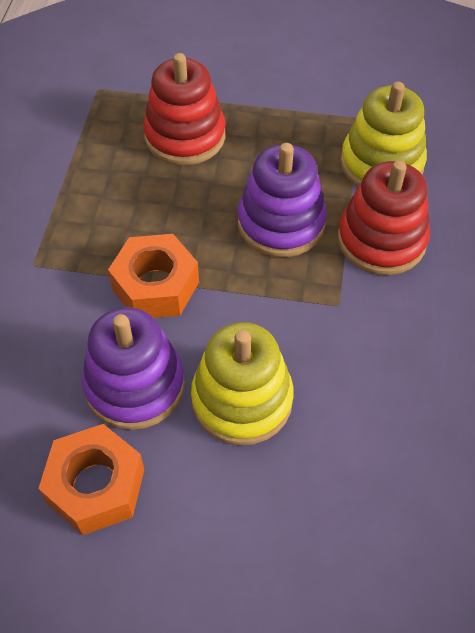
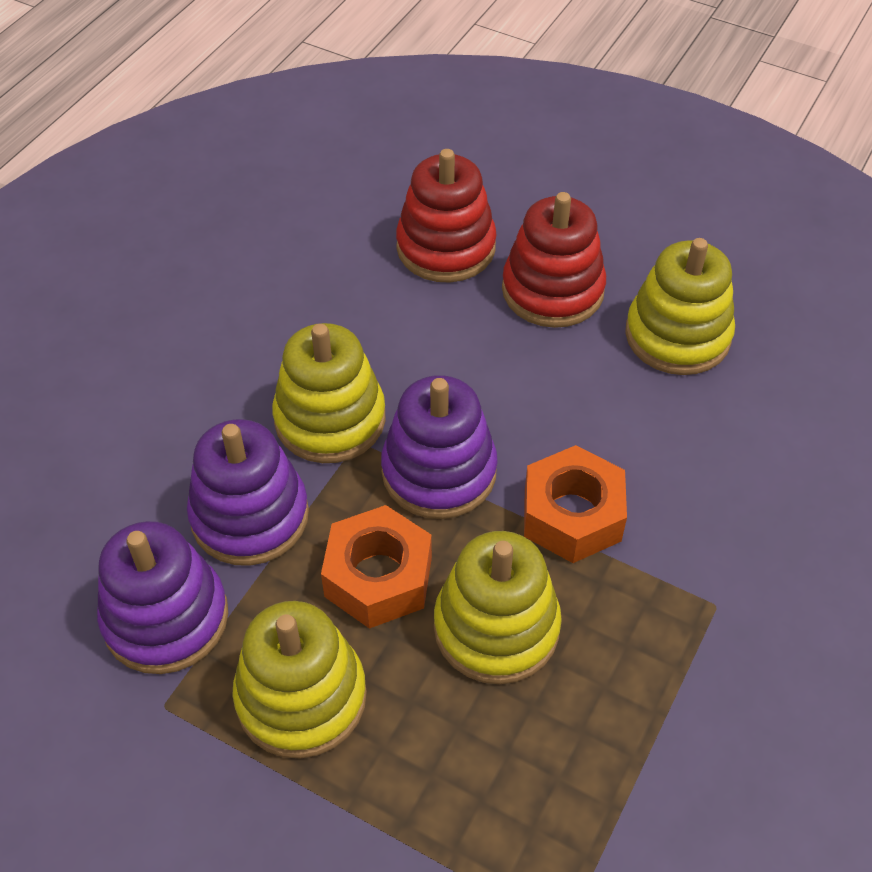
purple stacking toy: [82,307,185,430] [238,143,327,257] = 2 -> [97,521,228,674] [187,419,309,566] [381,375,498,519] = 3
yellow stacking toy: [191,322,294,446] [341,82,427,187] = 2 -> [232,601,367,759] [272,323,386,463] [434,531,562,684] [625,238,735,375] = 4

